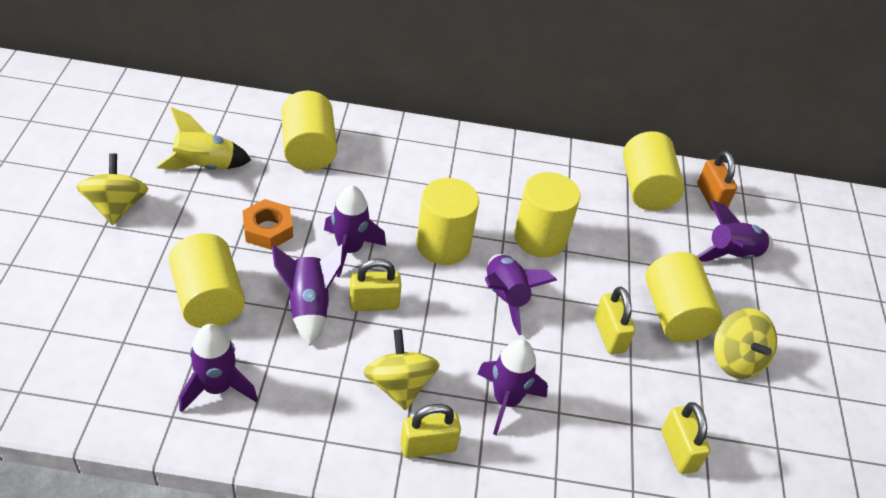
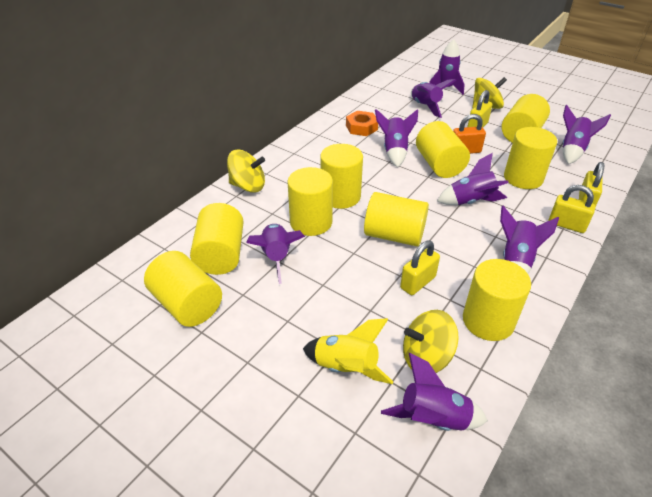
purple rocket: [179,324,258,412] [272,244,344,346] [324,185,386,277] [477,339,548,435] [485,254,557,335] [697,200,773,261] = 6 -> [246,224,305,284] [375,109,418,167] [381,353,488,431] [411,79,456,118] [429,39,464,95] [437,153,509,205] [500,206,559,273] [563,105,611,164] = 8
yellow cylinder: [169,233,245,328] [281,91,337,171] [416,178,479,265] [514,172,580,257] [623,131,685,211] [645,252,722,342] = 6 -> [144,251,222,327] [190,203,244,275] [287,167,333,236] [320,144,363,209] [364,192,429,246] [416,121,470,178] [463,259,531,341] [502,94,550,143] [504,127,557,189] = 9

